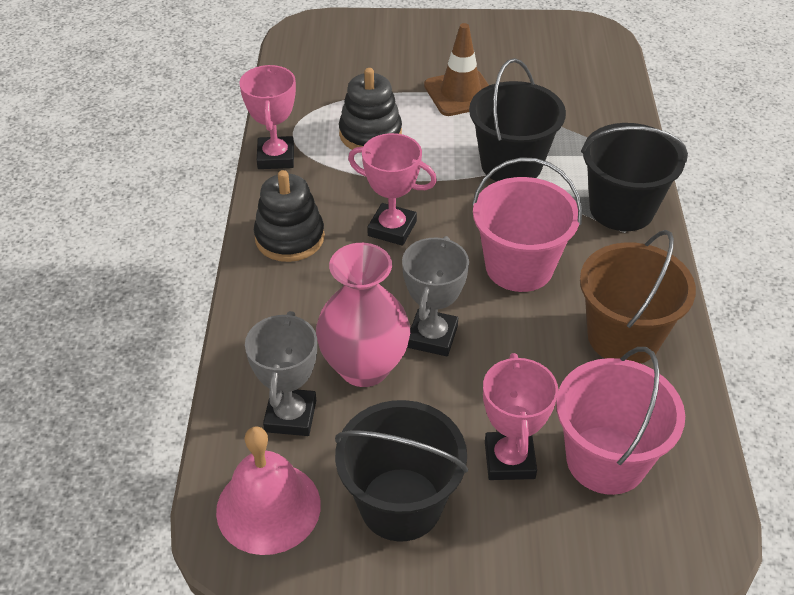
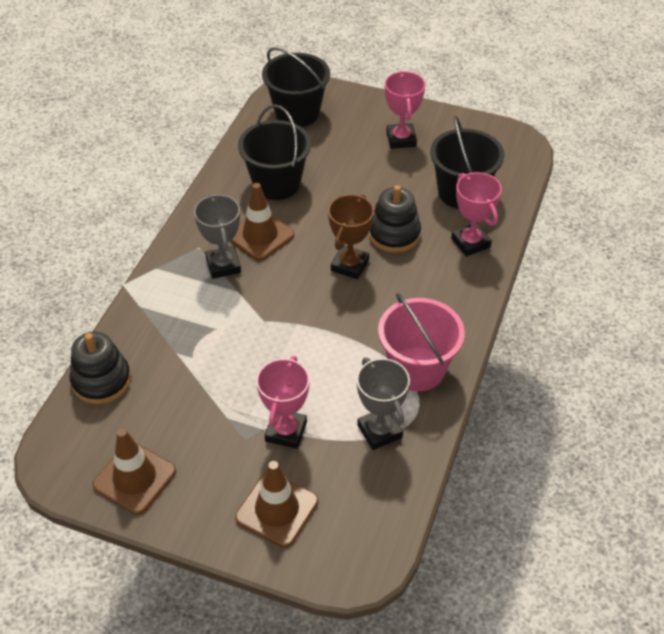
brown bucket: [580,230,696,364] = 1 -> none = 0
brown traffic cone: [424,23,489,116] = 1 -> [92,429,176,515] [230,183,295,261] [235,461,318,547] = 3
brown trophy: none = 0 -> [328,194,374,279] = 1
pink bell: [216,426,321,555] = 1 -> none = 0
pink bucket: [472,157,582,292] [556,347,685,495] = 2 -> [378,293,465,391] = 1
pink vase: [316,243,411,387] = 1 -> none = 0

